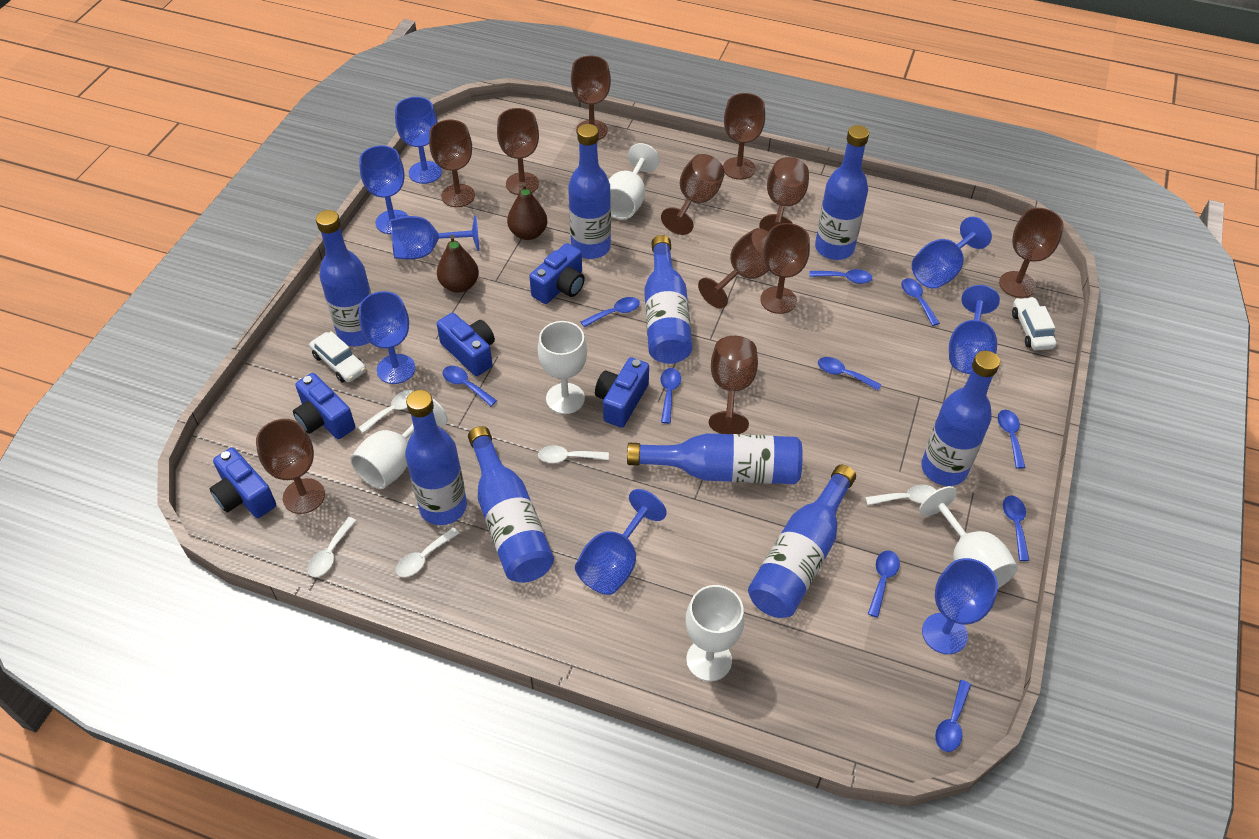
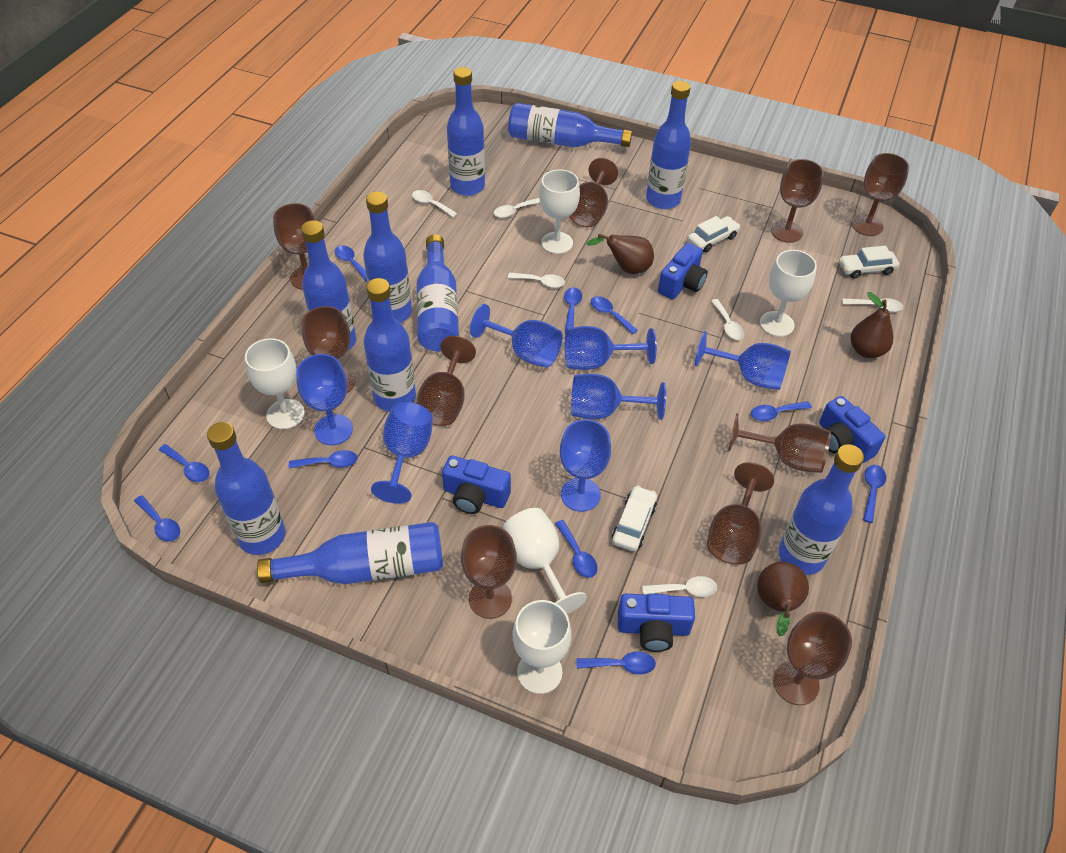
blue bottle: [316,210,372,346] [405,390,467,525] [468,426,554,583] [568,124,611,259] [627,433,803,484] [644,235,692,364] [748,465,856,618] [815,125,869,260] [921,351,1000,486] = 9 -> [207,422,286,555] [257,522,443,584] [301,220,356,350] [363,191,412,323] [363,278,416,412] [417,234,459,352] [447,67,485,196] [508,103,632,147] [646,81,691,209] [779,444,864,575] = 10
blue camera: [210,447,276,518] [293,373,355,439] [437,313,495,376] [529,243,585,304] [595,357,649,428] = 5 -> [442,456,511,514] [618,594,695,652] [658,243,707,299] [819,396,886,463] = 4
blue goblet: [359,145,409,234] [359,291,415,384] [390,216,479,260] [395,97,442,184] [575,489,667,595] [912,217,992,289] [922,558,998,654] [949,285,1000,374] = 8 -> [296,354,353,445] [371,402,433,504] [470,304,563,368] [560,419,611,512] [565,326,657,370] [571,374,666,420] [695,331,791,390] = 7
brown goblet: [256,419,325,514] [429,120,475,207] [497,108,539,195] [571,56,611,140] [661,154,725,235] [698,228,769,309] [709,336,758,434] [723,93,765,180] [759,157,809,232] [760,223,810,314] [999,208,1064,298] = 11 -> [273,203,316,290] [302,306,355,393] [416,336,476,426] [461,525,517,619] [569,158,618,227] [707,462,774,565] [728,413,831,473] [771,159,824,243] [773,612,852,705] [851,153,909,236] = 10
brown pear: [437,235,479,293] [507,183,547,240] = 2 -> [587,234,654,274] [757,562,809,636] [851,292,893,358] = 3
white car: [309,331,366,383] [1012,297,1057,351] = 2 -> [612,485,657,552] [687,216,740,252] [839,246,899,279] = 3
white spoon: [308,517,357,577] [358,390,414,433] [396,527,460,577] [538,445,609,463] [865,485,936,505] = 5 -> [412,190,458,218] [494,198,540,218] [508,273,565,288] [642,576,717,597] [711,299,744,340] [842,298,903,312] = 6

